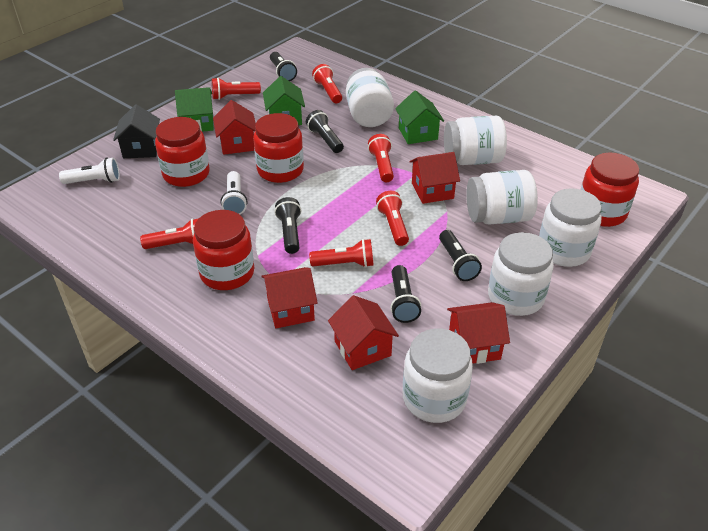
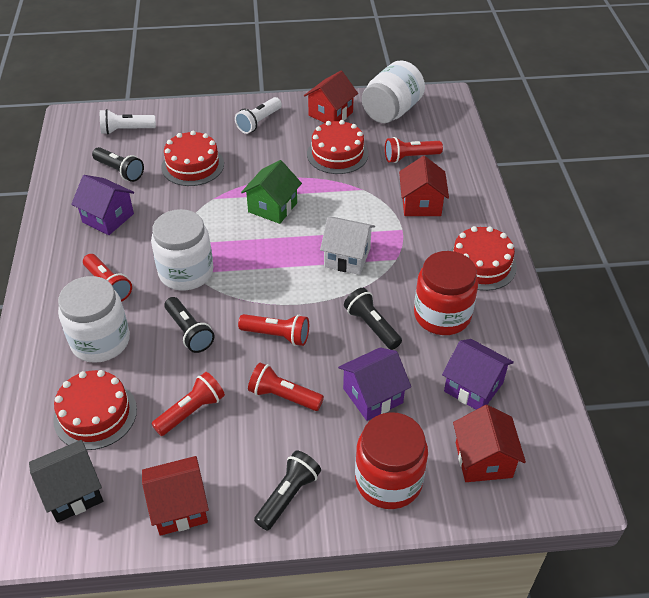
black flashlight: [270,52,297,81] [274,197,301,254] [306,110,344,153] [390,265,421,323] [439,230,482,281] = 5 -> [92,147,144,182] [164,297,215,353] [254,450,321,531] [344,288,402,350] = 4
green house: [175,87,214,132] [263,76,305,125] [395,90,444,144] = 3 -> [241,160,302,224] = 1
purple house: none = 0 -> [71,175,134,235] [338,347,411,421] [442,339,514,410] = 3
red cake: none = 0 -> [53,370,137,450] [161,131,224,186] [307,120,368,174] [450,226,517,291] = 4
red flashlight: [140,218,199,249] [212,77,261,100] [309,239,374,267] [312,64,342,103] [368,134,394,182] [376,191,409,246] = 6 -> [83,254,132,302] [152,372,225,436] [238,314,309,346] [248,363,324,411] [385,137,443,163] = 5
red house: [213,100,256,155] [261,267,318,328] [328,295,399,370] [410,152,460,204] [447,302,510,364] = 5 -> [142,456,209,536] [304,71,358,123] [399,156,449,216] [453,405,526,482] = 4
red jar: [155,117,210,187] [193,210,254,290] [253,113,304,183] [580,153,639,227] = 4 -> [355,412,428,509] [414,251,478,335] = 2
white house: none = 0 -> [320,217,375,275] = 1
white jar: [346,68,394,127] [403,328,473,423] [444,116,507,165] [466,170,538,225] [488,232,554,316] [539,188,602,267] = 6 -> [58,276,130,363] [151,209,213,290] [362,60,425,123] = 3

